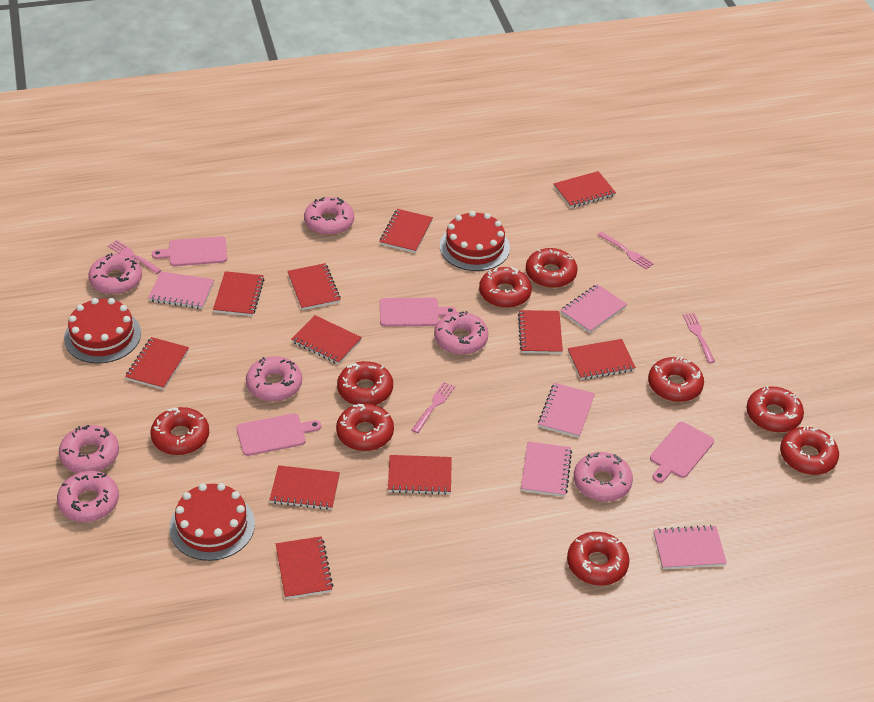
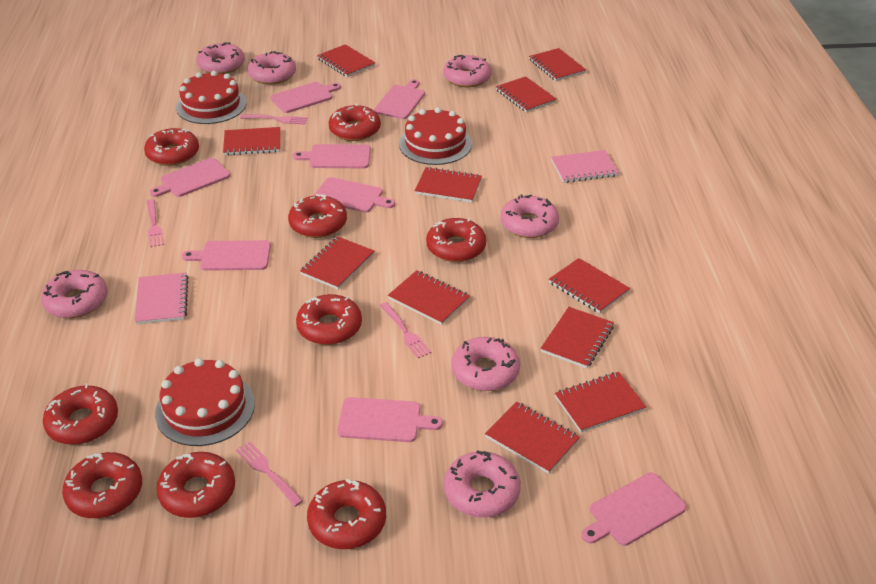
pink cutting board: [152,236,227,266] [237,413,321,456] [380,298,456,326] [650,422,714,483] = 4 -> [150,158,230,197] [182,240,271,271] [270,82,341,113] [293,144,371,168] [314,177,395,212] [337,397,443,442] [374,79,425,119] [581,473,686,546] = 8
pink notebook: [148,271,214,309] [521,441,572,497] [538,383,595,438] [561,284,627,333] [654,525,727,569] = 5 -> [135,273,188,325] [551,150,619,183] = 2

